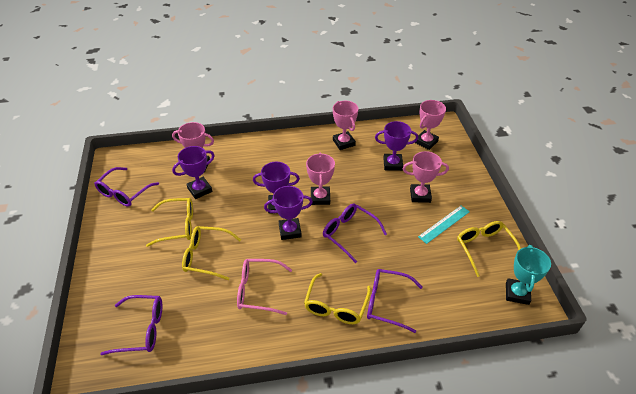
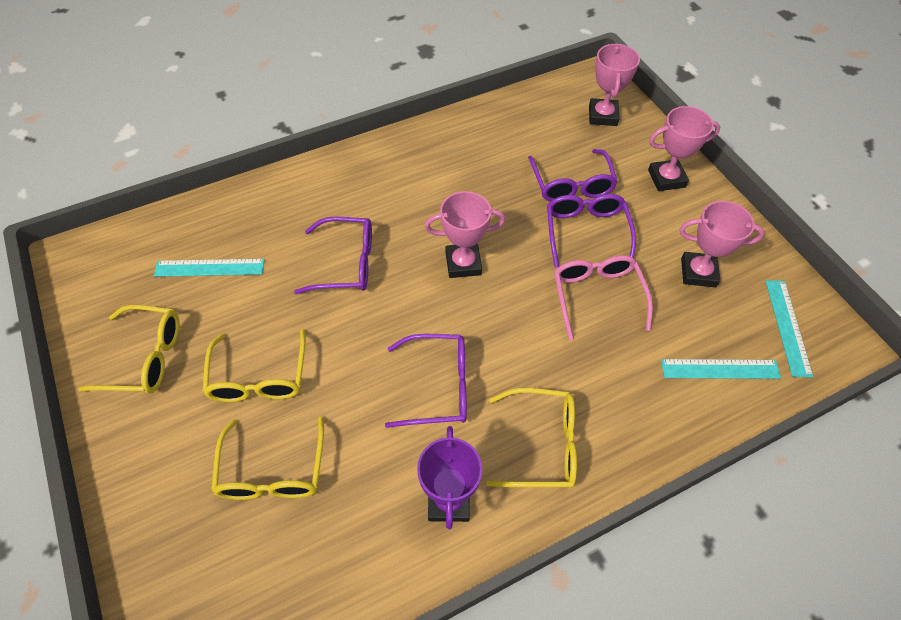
pink trophy: [172,122,214,171] [306,153,335,205] [333,101,358,150] [403,151,449,203] [415,100,446,150] = 5 -> [425,191,506,278] [589,43,640,126] [648,106,720,191] [680,201,764,287] = 4
purple trophy: [172,146,215,199] [253,162,300,214] [264,186,313,240] [375,121,418,171] = 4 -> [417,426,482,529] = 1
turquoise ruler: [418,206,470,244] = 1 -> [154,259,265,277] [661,359,781,379] [766,280,813,377] = 3
turquoise trophy: [506,245,551,305] = 1 -> none = 0

